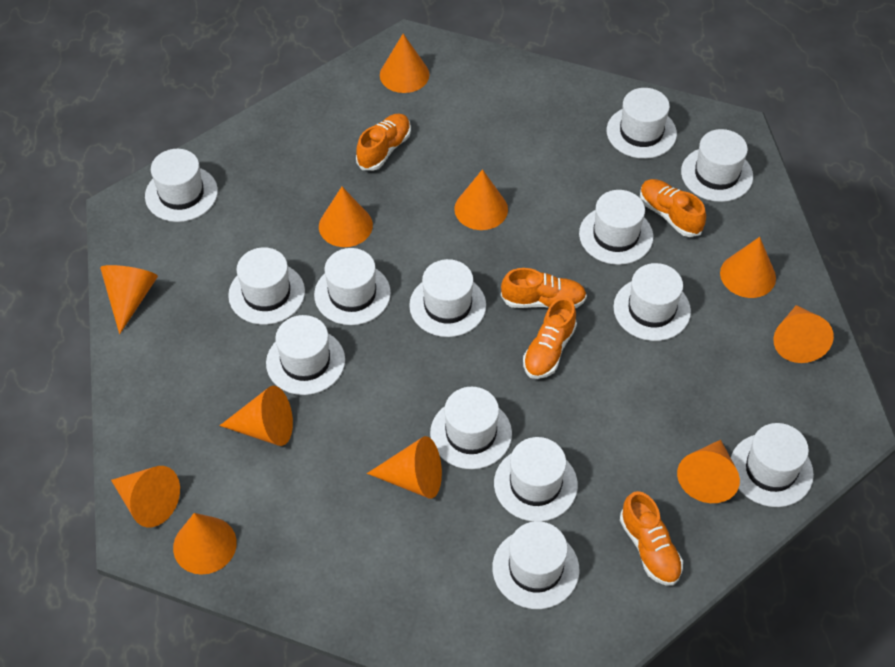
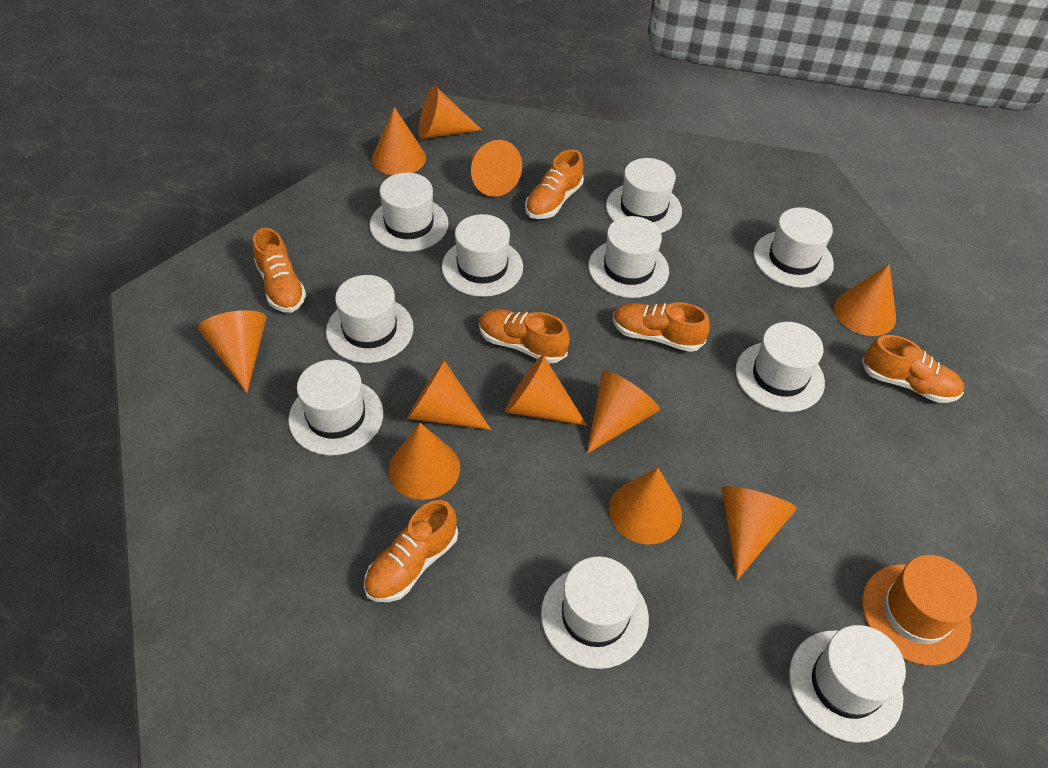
orange hat: none = 0 -> [862,555,977,666] = 1
orange shoe: [356,113,411,171] [501,268,587,308] [523,297,577,379] [620,491,683,586] [640,179,706,237] = 5 -> [253,228,306,313] [364,500,458,602] [479,309,570,363] [525,149,584,219] [613,302,710,352] [862,335,964,403] = 6
white hat: [145,149,218,222] [228,247,305,325] [266,315,345,395] [314,248,391,325] [409,259,486,337] [430,387,512,469] [492,521,579,609] [494,437,578,522] [579,190,653,265] [607,88,677,159] [613,263,691,341] [681,129,753,202] [731,423,814,507] = 13 -> [288,360,383,456] [326,275,414,363] [370,173,449,252] [442,214,523,297] [541,557,649,669] [588,216,669,298] [606,158,682,233] [736,322,825,412] [754,207,834,288] [789,625,906,743] = 10

